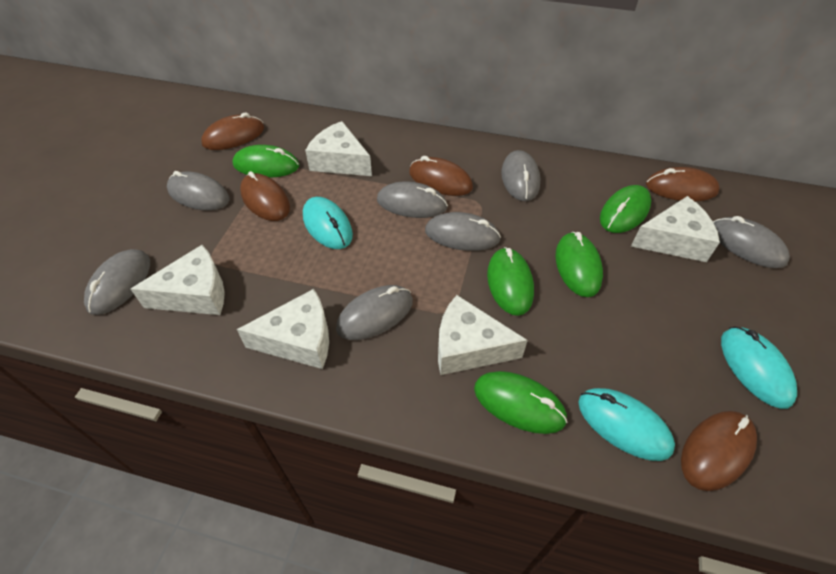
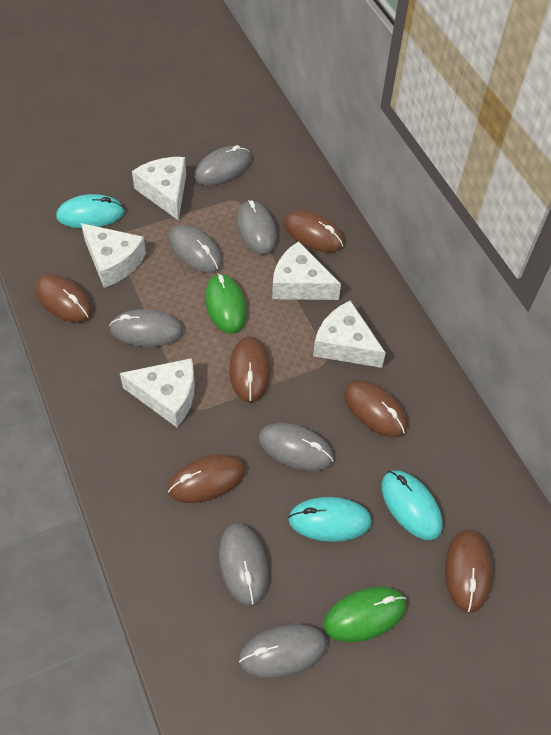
brown mouse: [201,113,264,150] [240,171,290,221] [409,156,473,196] [646,167,720,201] [681,411,757,491] = 5 -> [35,274,93,323] [168,454,246,503] [229,336,271,402] [284,210,344,252] [344,380,407,438] [445,529,492,613] = 6
green mouse: [233,145,299,178] [474,371,567,434] [487,247,534,316] [556,232,603,297] [600,185,651,233] = 5 -> [205,273,247,333] [324,587,407,642] = 2

